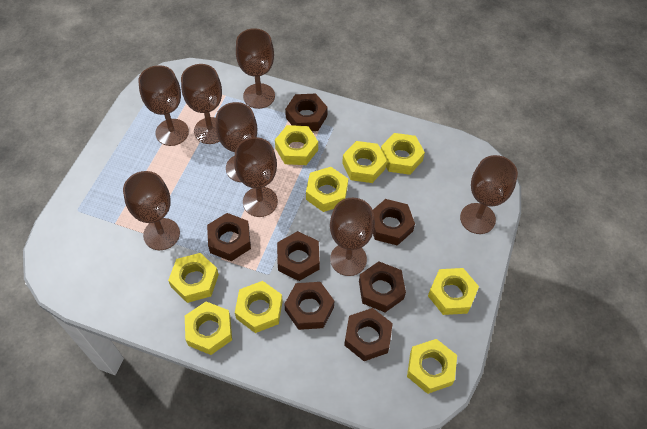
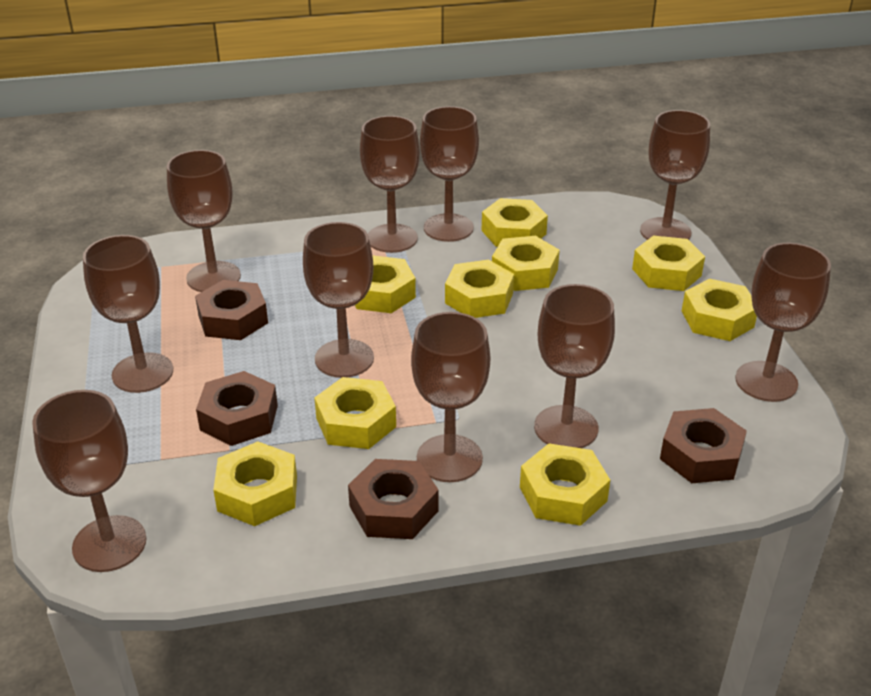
brown goblet: [123,171,180,250] [138,65,189,146] [181,64,222,144] [216,102,257,182] [234,137,278,217] [236,28,275,109] [330,198,375,276] [460,155,518,234] = 8 -> [32,390,146,572] [83,235,173,393] [167,150,241,292] [303,222,374,378] [360,116,420,253] [411,312,490,482] [420,106,479,242] [534,284,615,448] [640,110,710,240] [735,243,831,402] = 10
brown nut: [207,213,251,261] [277,231,320,281] [284,282,334,330] [285,94,328,131] [344,308,393,361] [359,262,406,312] [373,199,415,246] = 7 -> [195,280,268,340] [196,371,278,446] [348,459,439,539] [660,408,747,483] = 4

